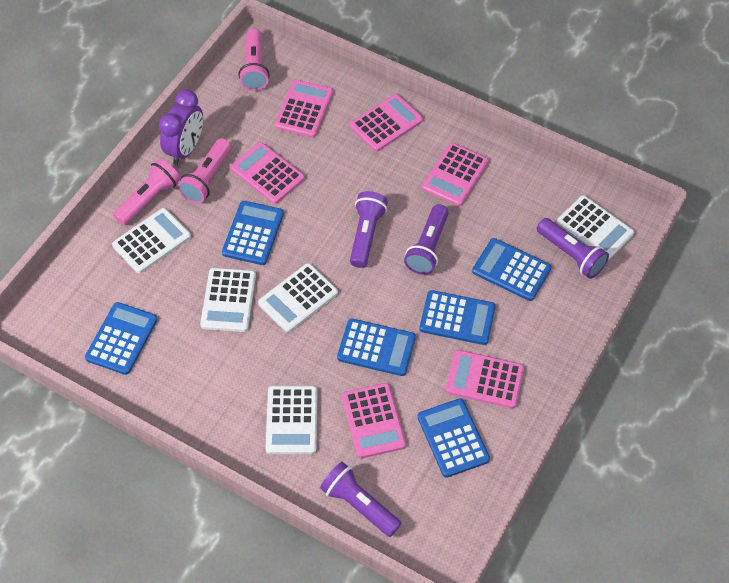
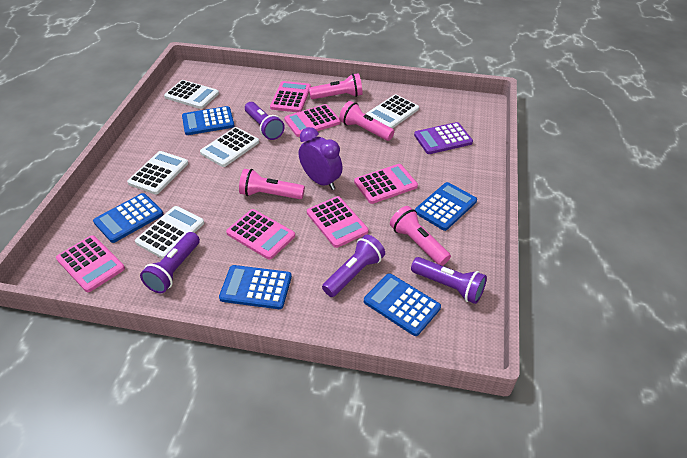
blue calculator: [85,302,157,375] [222,201,284,265] [337,319,416,376] [417,398,490,478] [419,290,496,345] [472,238,552,301] = 6 -> [93,193,163,243] [182,106,234,135] [219,265,292,309] [364,273,441,336] [415,182,477,231] = 5
pink flashlight: [113,158,181,225] [177,138,231,204] [238,28,270,91] = 3 -> [239,169,305,199] [309,73,363,99] [339,101,394,141] [390,206,451,266] = 4
purple calculator: none = 0 -> [414,122,473,154] = 1

